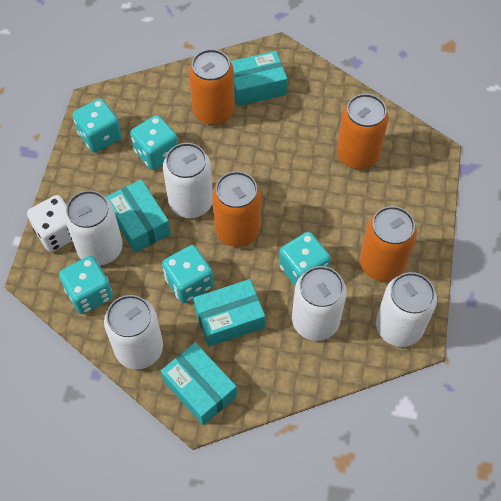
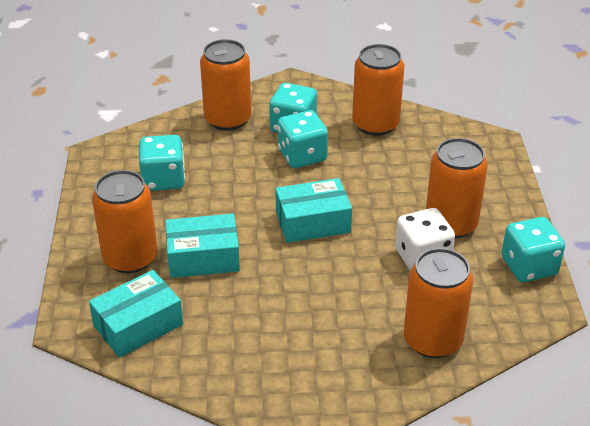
orange can: [189,49,235,125] [212,171,261,247] [337,94,389,169] [360,206,417,281] = 4 -> [92,170,158,273] [200,39,251,131] [352,44,405,136] [404,248,474,358] [426,138,488,239] = 5
turquoise box: [106,179,171,253] [161,342,237,425] [193,279,265,347] [230,51,287,106] = 4 -> [89,270,183,358] [165,214,240,278] [276,178,352,243] = 3
turquoise dice: [59,256,113,314] [72,98,122,153] [130,115,178,170] [162,245,214,303] [279,232,331,286] = 5 -> [139,135,185,191] [269,83,317,133] [278,110,328,168] [501,217,565,282] = 4
white can: [64,190,123,266] [104,295,163,369] [163,143,213,218] [292,266,347,341] [376,272,437,347] = 5 -> none = 0

